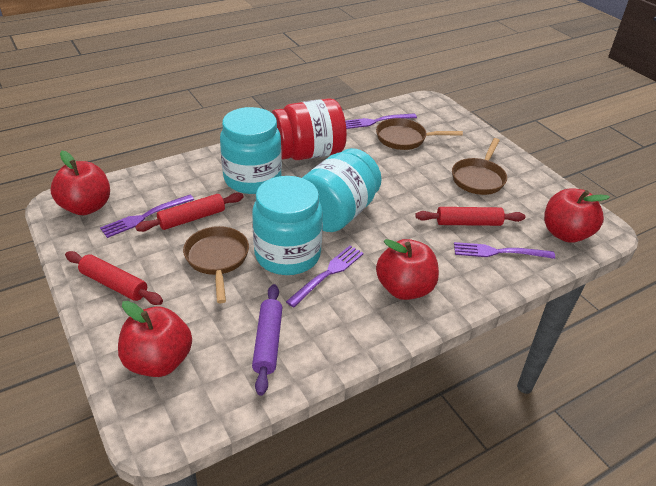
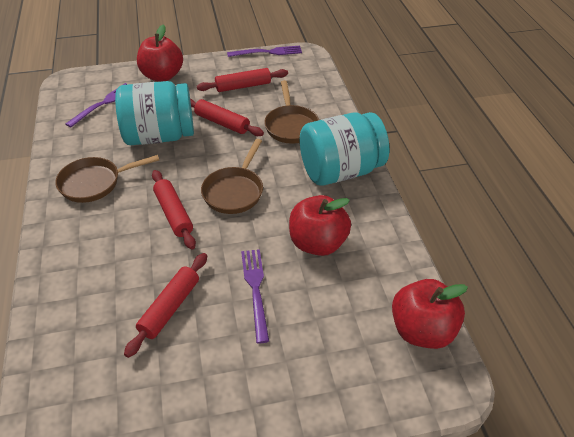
purple fork: [100,195,194,238] [286,246,364,308] [345,113,417,129] [454,242,555,259] = 4 -> [65,83,127,127] [227,46,302,57] [241,249,269,343] = 3
purple rolling pin: [252,284,282,396] = 1 -> none = 0
red apple: [50,151,110,215] [118,301,192,377] [376,239,439,300] [544,188,610,243] = 4 -> [137,25,183,82] [289,195,351,256] [392,279,468,349] = 3
red jar: [271,98,347,160] = 1 -> none = 0
red rolling pin: [65,251,163,305] [135,192,244,232] [415,207,525,226] = 3 -> [124,253,207,358] [152,170,196,250] [190,98,264,136] [197,68,288,92] = 4
turquoise jar: [220,107,282,194] [252,176,323,275] [302,148,382,232] = 3 -> [115,81,194,145] [300,112,389,186] = 2

